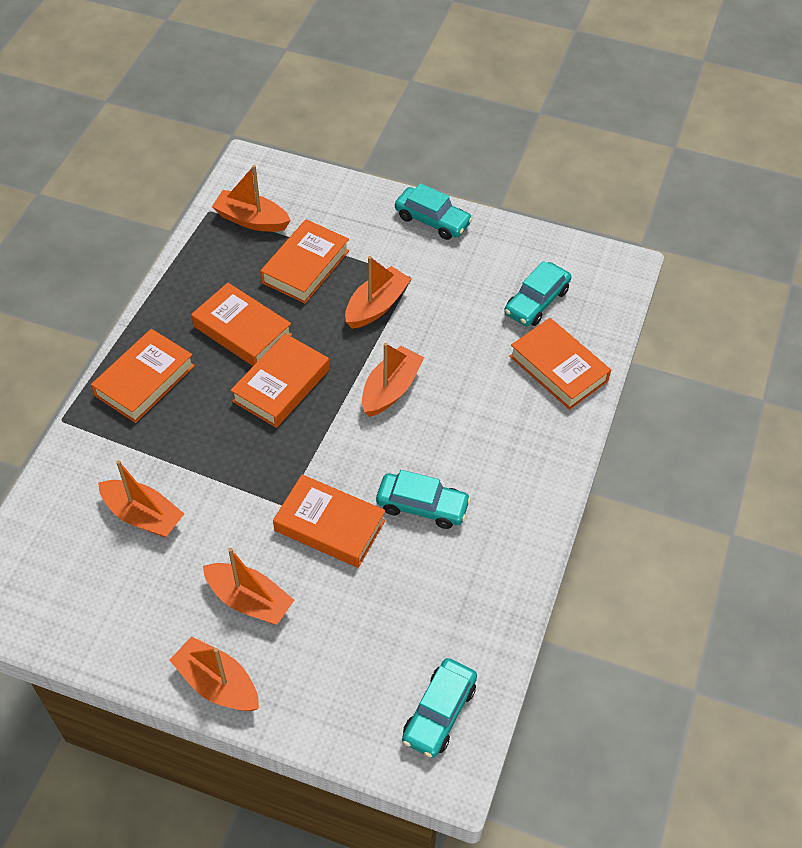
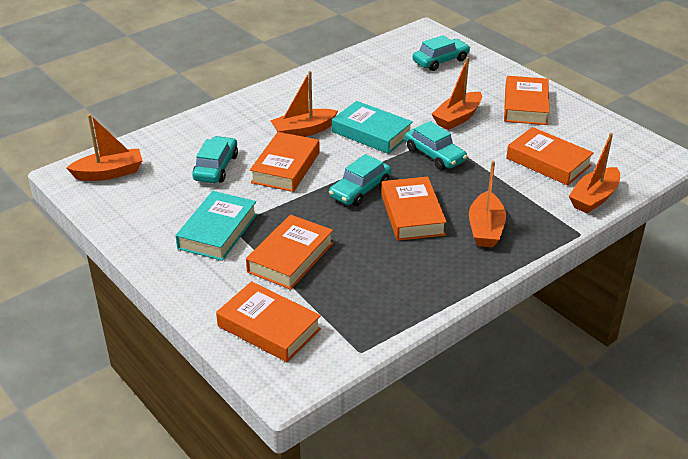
orange boat: [98,460,184,538] [169,636,259,711] [203,548,294,625] [212,165,291,232] [345,256,411,329] [362,343,424,417] = 6 -> [66,114,143,181] [270,71,338,137] [432,57,482,130] [469,161,506,248] [569,133,620,213] = 5
turquoise book: none = 0 -> [176,191,257,261] [332,101,413,154] = 2

